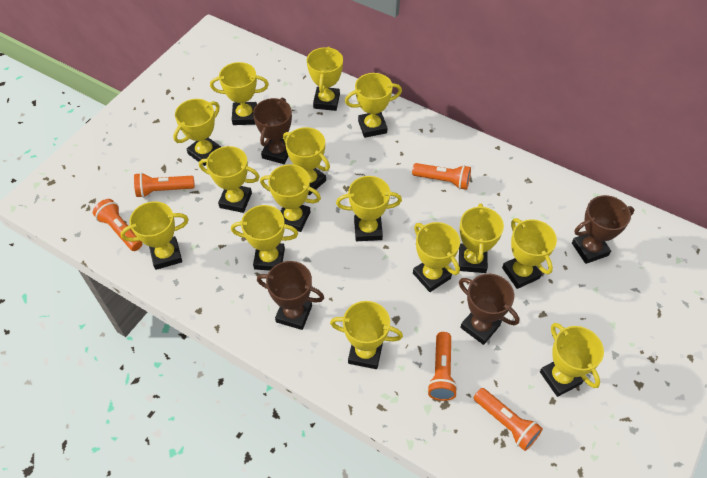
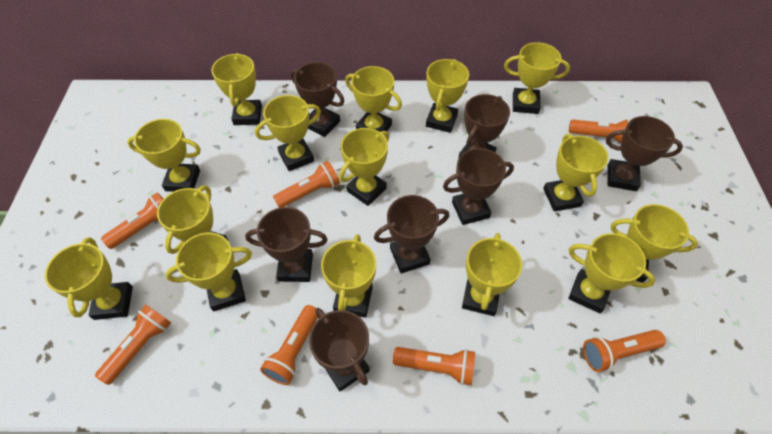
brown trophy: [253,98,292,164] [257,261,324,330] [459,274,519,345] [572,195,634,264] = 4 -> [245,207,328,282] [291,62,344,137] [309,308,370,391] [374,195,449,273] [443,148,514,225] [458,94,510,159] [606,116,683,191] = 7
orange flashlight: [93,199,142,251] [134,173,195,198] [412,163,471,190] [427,332,458,401] [474,388,543,451] = 5 -> [95,305,171,385] [101,192,163,249] [260,305,318,385] [273,161,340,208] [393,347,475,385] [569,119,630,144] [583,330,666,372] = 7

